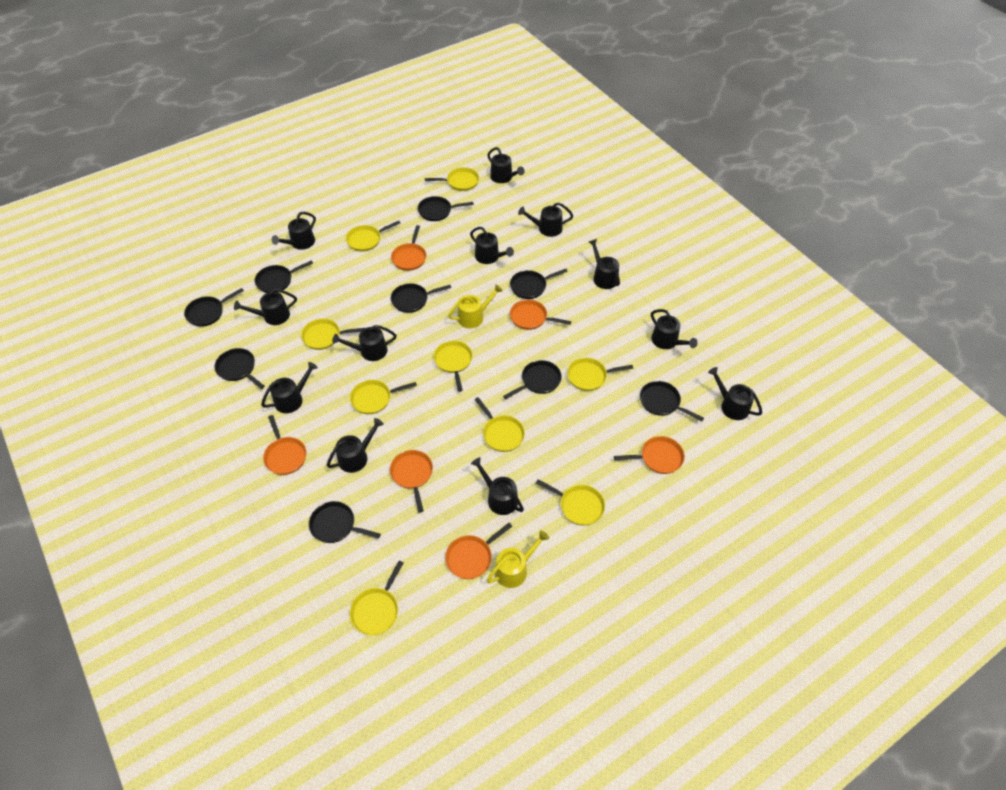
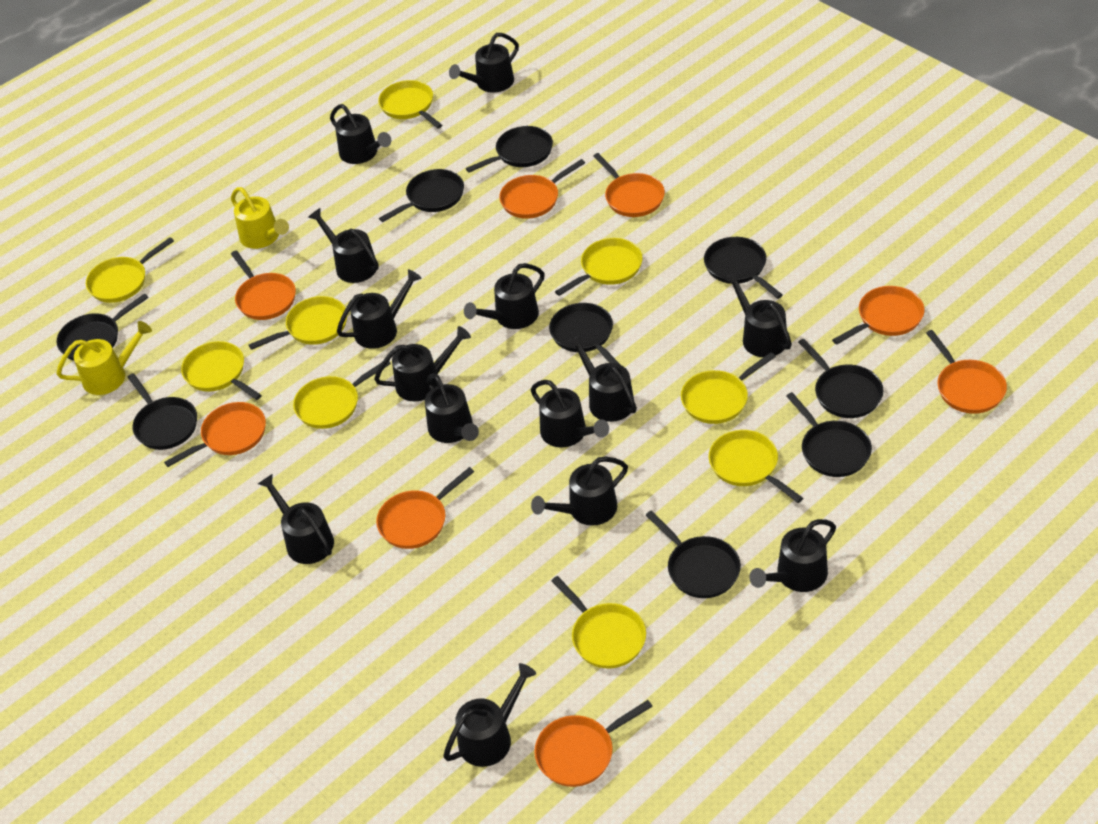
black watering can: [234,289,297,325] [261,362,318,413] [272,212,316,250] [327,418,384,473] [332,325,397,361] [470,227,514,264] [471,457,524,515] [487,147,525,183] [518,202,573,237] [589,239,620,289] [651,309,698,349] [708,367,762,420] = 12 -> [258,474,334,564] [308,208,379,283] [330,104,391,164] [337,269,422,349] [374,326,471,401] [425,373,479,443] [443,663,536,767] [449,33,519,93] [464,263,545,329] [531,380,609,448] [531,457,628,526] [567,334,637,422] [724,271,792,357] [749,519,836,592] = 14
orange pan: [263,415,307,475] [390,450,433,512] [391,225,426,271] [445,523,512,579] [510,299,571,330] [614,436,685,474] = 6 -> [164,402,266,467] [231,251,296,320] [376,467,474,549] [499,159,585,219] [534,700,653,787] [593,153,665,217] [832,286,924,344] [926,330,1007,414] = 8

